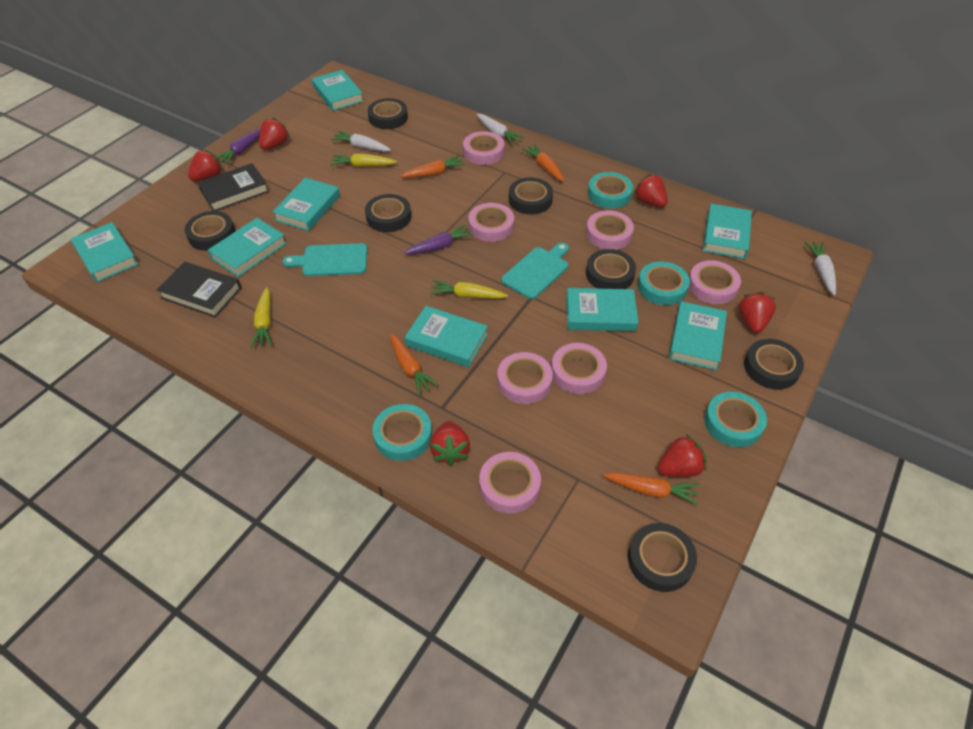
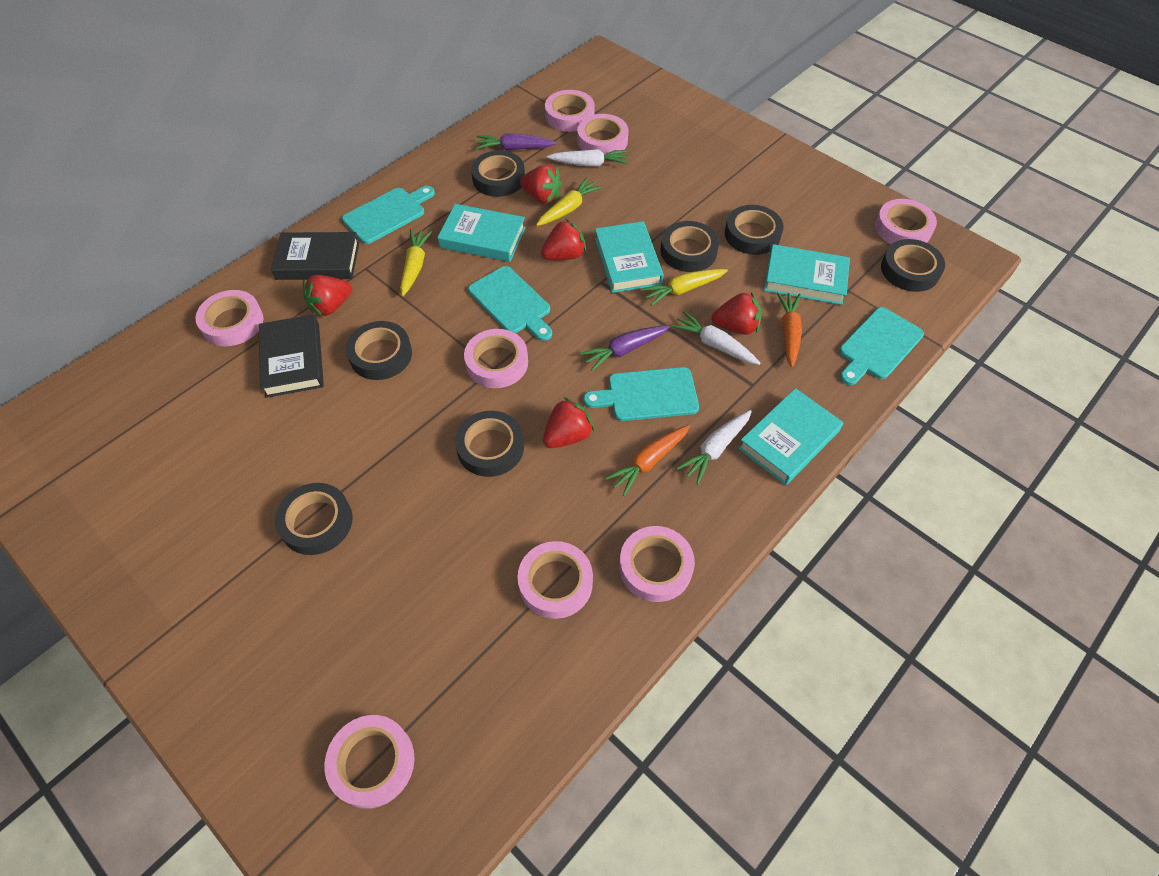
orange carrot: [390,334,439,395] [400,155,465,178] [521,144,564,182] [603,472,700,505] = 4 -> [605,425,690,496] [777,292,802,368] = 2
pink tape: [463,131,504,165] [468,203,514,242] [479,452,541,513] [497,352,553,404] [551,343,607,394] [586,210,634,250] [689,260,741,304] = 7 -> [195,290,264,346] [324,715,415,809] [464,329,528,388] [518,541,593,619] [545,90,595,132] [577,114,628,155] [619,526,695,602] [875,199,937,244] = 8
red strawberry: [188,149,223,181] [259,117,290,150] [430,421,470,466] [633,174,668,207] [658,434,707,477] [739,292,776,333] = 6 -> [303,275,352,317] [520,165,562,203] [541,219,586,260] [543,397,594,448] [711,292,762,335] = 5
turquoise book: [71,222,138,282] [208,218,287,277] [273,178,340,231] [312,70,364,111] [405,306,488,367] [566,288,639,331] [669,301,727,370] [703,204,752,259] = 8 -> [438,204,526,262] [595,221,664,293] [738,388,843,485] [764,244,850,305] = 4
turquoise cutting board: [282,243,367,276] [501,243,569,299] = 2 -> [342,186,435,244] [468,266,552,341] [583,367,699,421] [839,307,924,385] = 4
turquoise tape: [372,404,432,461] [588,172,633,209] [638,261,690,305] [704,392,767,447] = 4 -> none = 0

